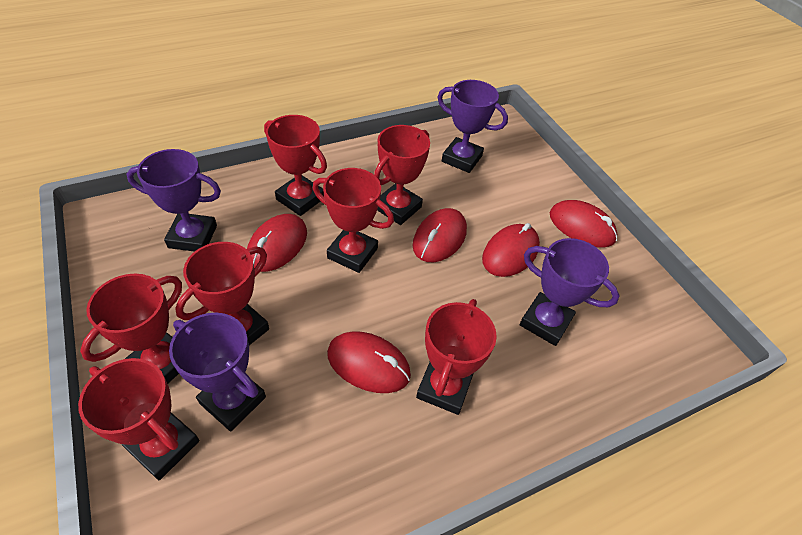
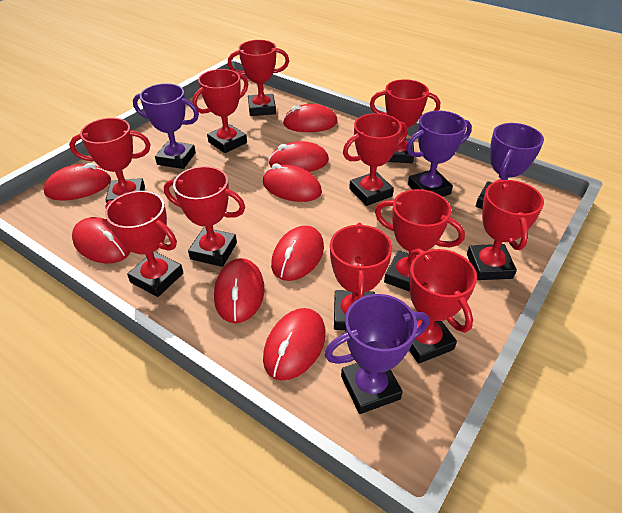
red mouse: [247,214,307,272] [327,331,411,393] [412,208,467,262] [482,223,540,277] [550,200,618,247] = 5 -> [43,163,111,201] [72,217,131,263] [214,258,265,323] [263,163,322,202] [263,308,326,381] [268,141,329,172] [271,226,324,281] [283,104,338,132] = 8
red trophy: [78,358,199,480] [80,274,182,384] [175,242,269,345] [264,115,327,216] [313,168,394,273] [374,125,430,225] [416,299,497,415] = 7 -> [69,118,151,203] [105,191,183,297] [164,166,245,267] [192,69,248,153] [228,40,289,116] [330,223,392,330] [343,113,408,206] [370,79,440,163] [375,189,465,292] [409,248,477,364] [467,179,544,280] = 11

